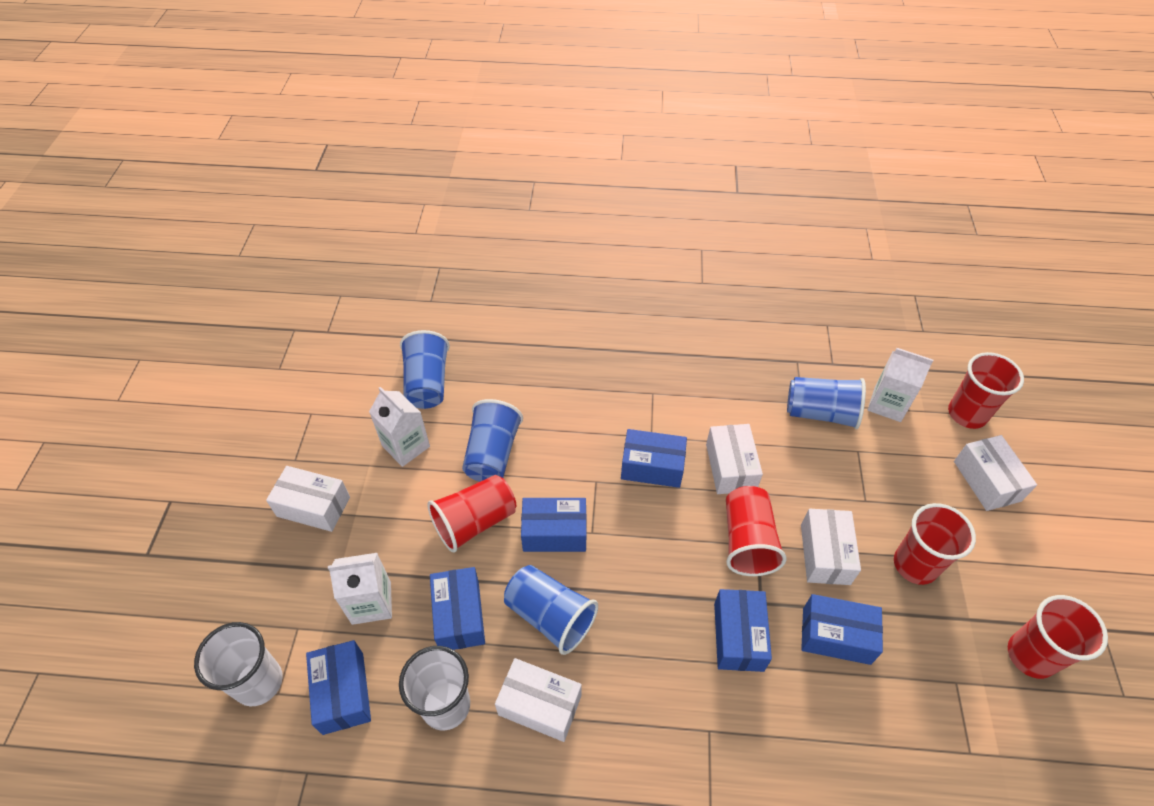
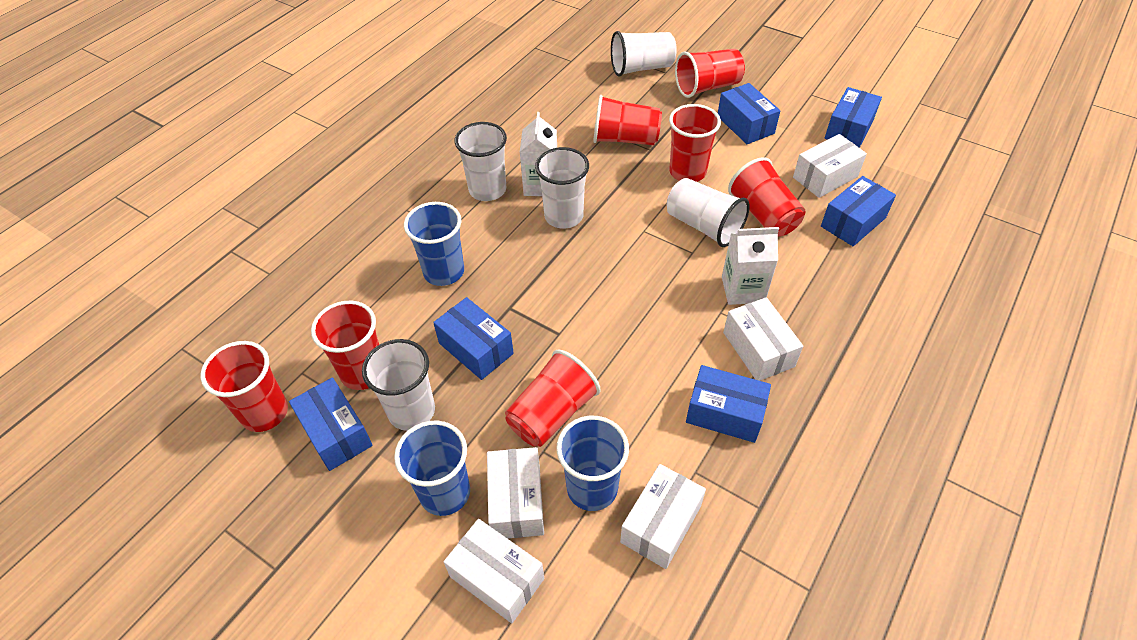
blue cup: [400,330,450,409] [462,399,523,482] [504,565,598,655] [787,377,866,429] = 4 -> [394,421,470,516] [404,202,464,286] [556,416,629,511] = 3
red cup: [427,475,516,553] [726,486,787,576] [894,503,976,585] [948,352,1024,429] [1008,595,1108,679] = 5 -> [200,341,288,432] [311,301,379,390] [505,350,601,447] [593,95,662,145] [669,104,721,182] [675,49,745,98] [728,157,806,237] = 7
white carton: [328,553,392,625] [369,387,430,467] [868,348,933,422] = 3 -> [520,112,557,196] [722,227,779,305] = 2
white cup: [194,622,283,706] [399,646,470,730] = 2 -> [362,339,435,431] [454,122,507,201] [535,147,589,229] [611,31,677,77] [667,178,750,247] = 5

